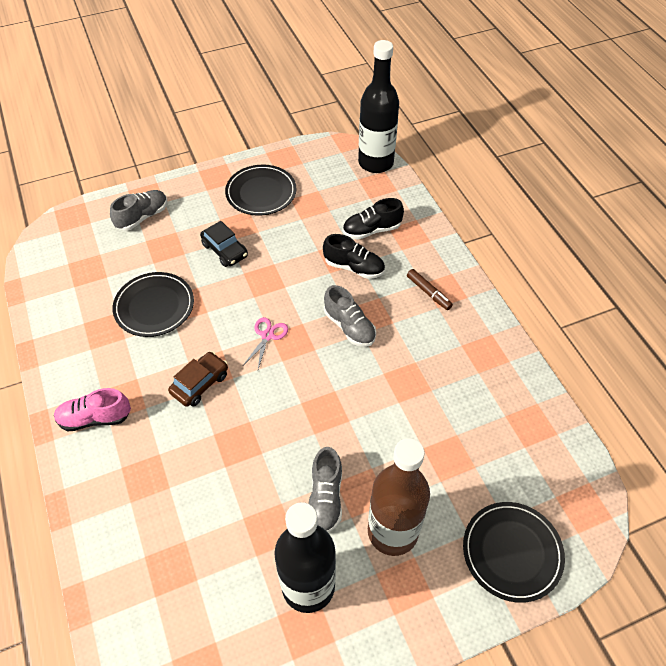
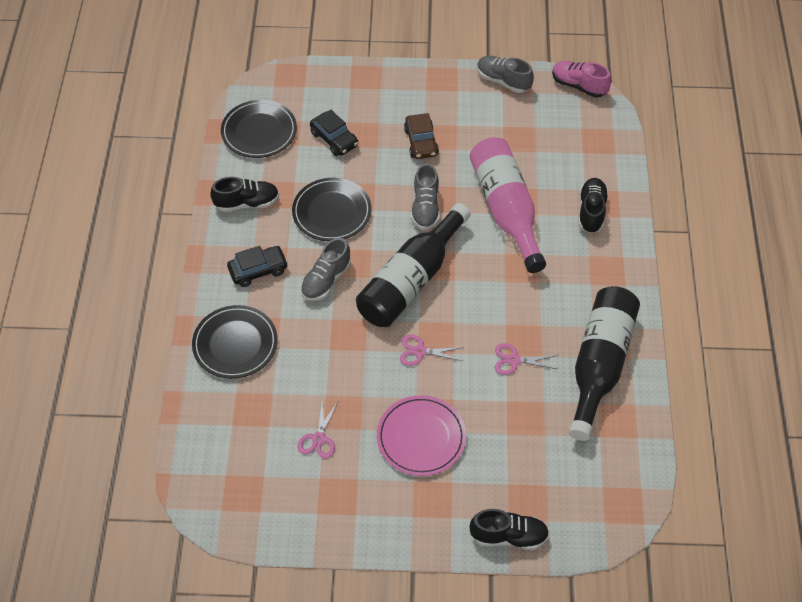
black car: [200,221,248,267] = 1 -> [227,246,288,287] [310,110,358,156] = 2
black shoe: [323,234,385,279] [343,198,404,240] = 2 -> [210,177,279,212] [470,509,549,550] [578,178,608,233] = 3
brown bottle: [368,438,430,556] = 1 -> none = 0
brown marker: [407,269,453,310] = 1 -> none = 0
pink bottle: none = 0 -> [470,137,546,273] = 1
pink plate: none = 0 -> [377,395,466,476] = 1
pink scissors: [243,317,288,369] = 1 -> [298,401,338,459] [400,335,464,366] [495,343,558,375] = 3

